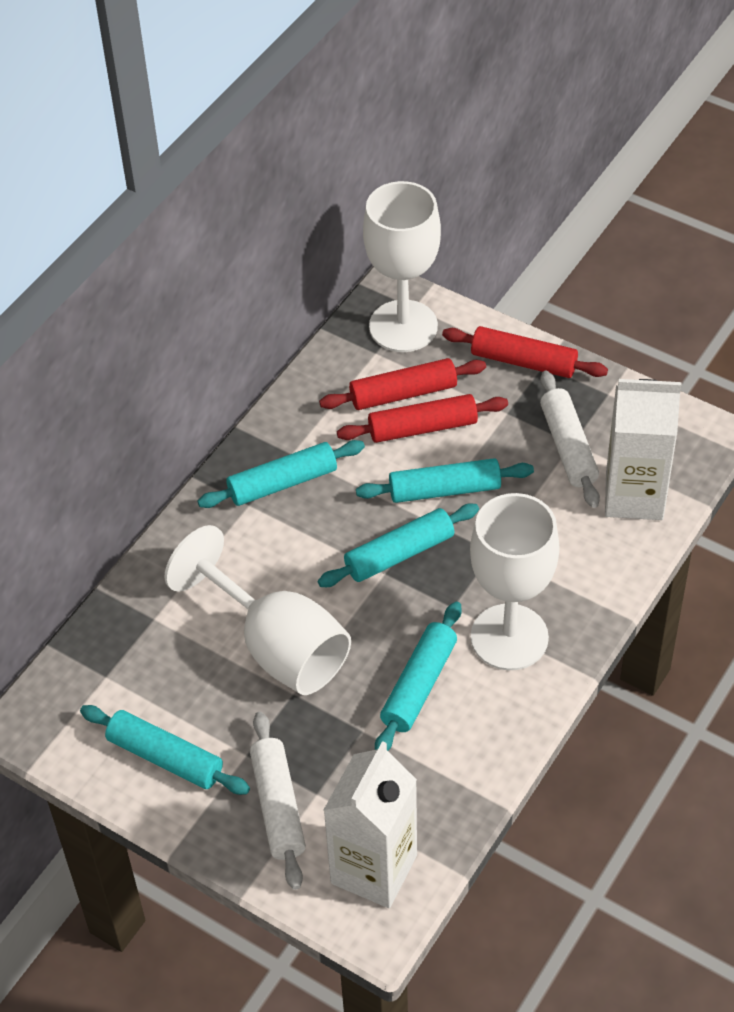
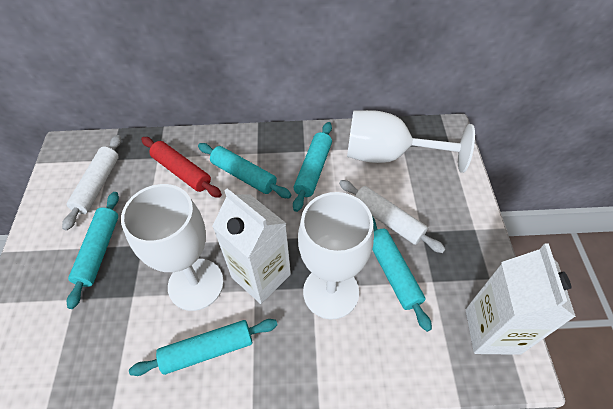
red rolling pin: [319,358,486,410] [337,394,508,443] [442,326,608,378] = 3 -> [141,137,222,198] = 1

